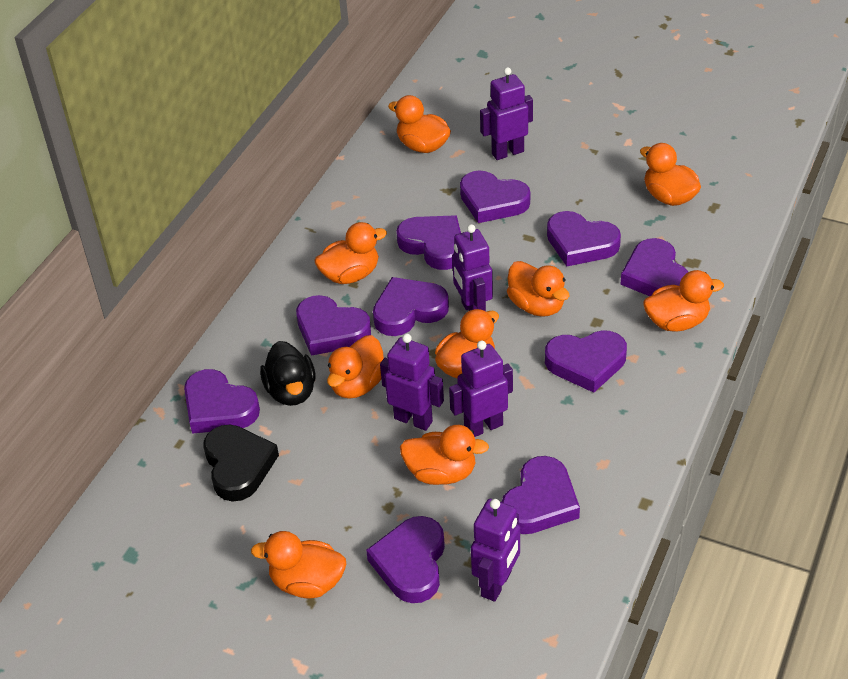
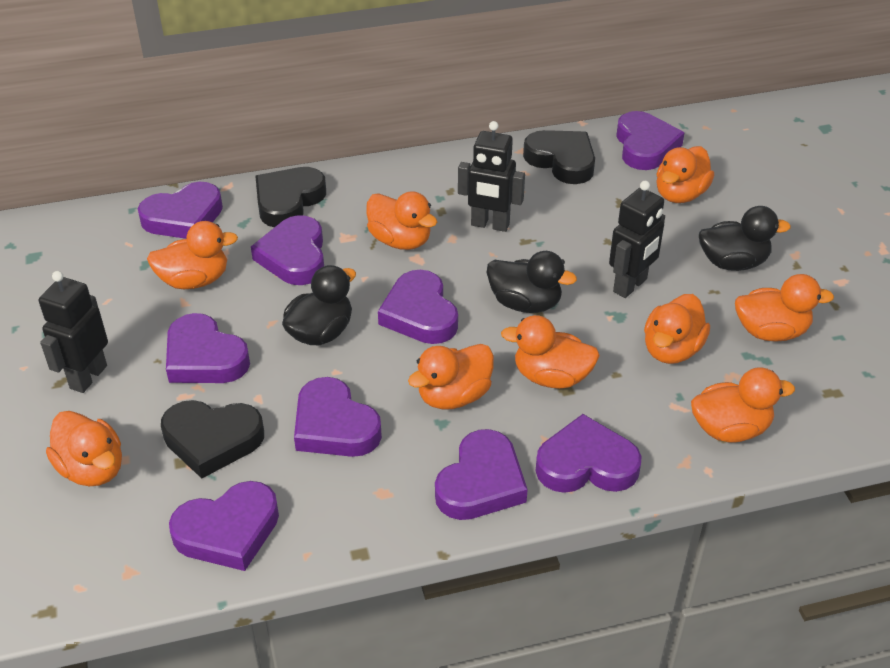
black duck: [260,341,316,406] = 1 -> [282,265,356,345] [487,251,577,313] [699,206,791,271] = 3
black heart: [203,425,279,502] = 1 -> [161,400,264,478] [255,167,326,227] [523,130,595,184] = 3
black robot: none = 0 -> [39,271,108,393] [458,121,525,232] [609,181,665,298] = 3
purple heart: [184,369,260,434] [296,295,371,356] [366,516,445,603] [373,277,449,336] [396,215,461,270] [460,170,530,223] [502,456,580,534] [545,330,627,393] [547,211,621,266] [620,238,688,296] = 10 -> [138,182,223,239] [166,313,250,383] [169,481,279,571] [251,215,324,285] [294,377,382,457] [378,270,458,344] [435,429,528,520] [536,414,641,493] [616,111,684,170] = 9
purple robot: [380,334,444,431] [449,341,513,437] [452,224,493,311] [471,499,520,602] [480,67,533,160] = 5 -> none = 0

